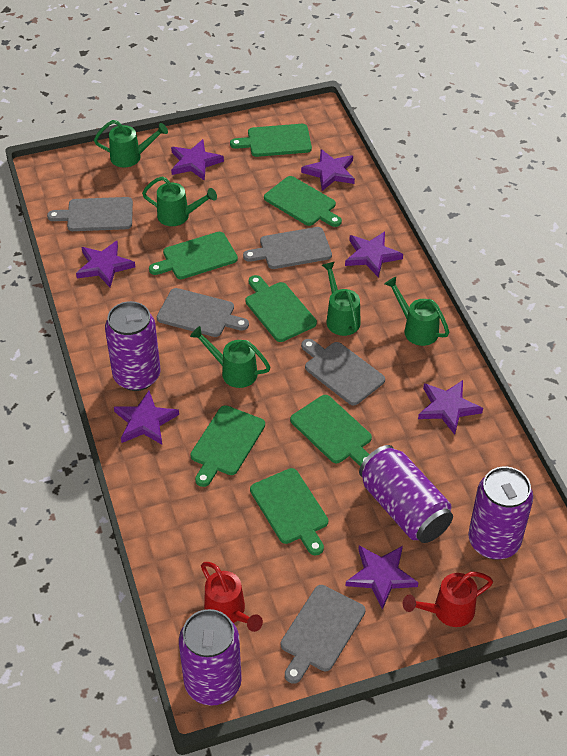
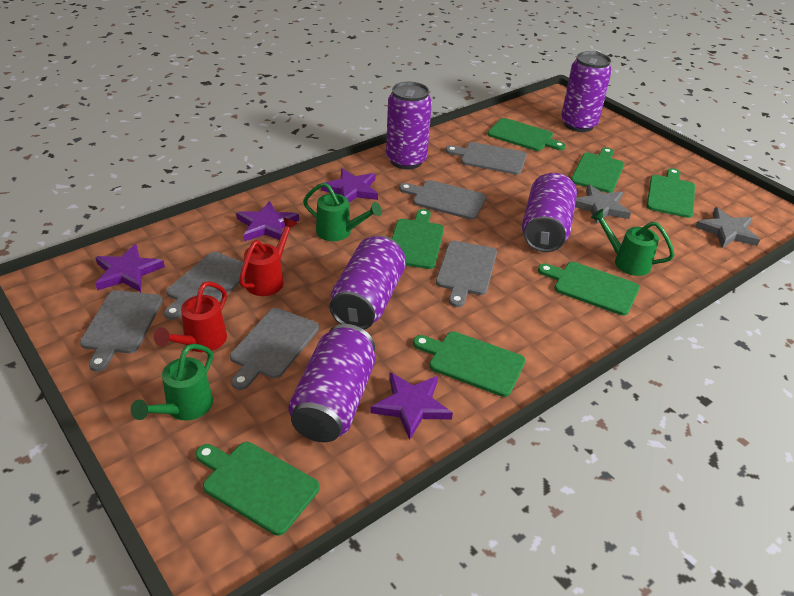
green watering can: [94,120,168,168] [142,177,217,226] [190,326,271,388] [322,262,361,336] [385,277,449,346] = 5 -> [131,344,213,421] [303,182,382,241] [591,209,675,276] = 3
grey cutting board: [47,197,133,231] [157,288,249,337] [243,227,332,269] [281,585,365,684] [301,339,385,406] = 5 -> [80,290,163,371] [164,252,245,320] [230,308,319,390] [399,180,487,220] [436,240,497,307] [445,142,527,175] = 6
grey star: none = 0 -> [575,185,631,224] [695,207,760,248] = 2
purple can: [105,301,160,391] [179,609,242,706] [359,445,453,543] [468,467,533,560] = 4 -> [288,324,375,442] [330,236,406,330] [386,82,432,169] [522,173,577,252] [561,51,612,132] = 5
purple star: [76,241,135,287] [114,391,179,445] [171,139,224,181] [301,149,355,191] [345,231,403,277] [346,546,419,610] [418,380,483,435] = 7 -> [95,244,165,292] [236,201,299,241] [321,168,378,203] [370,372,453,440] = 4

